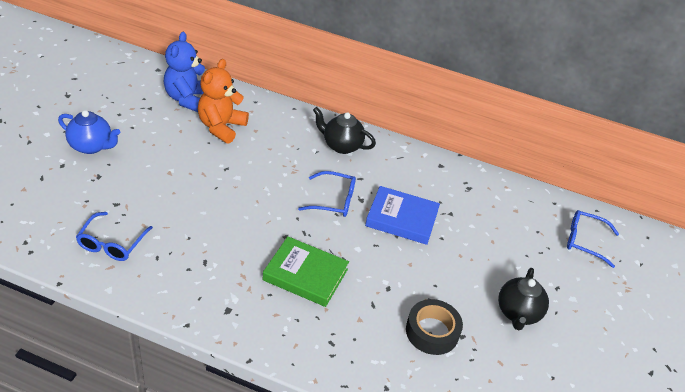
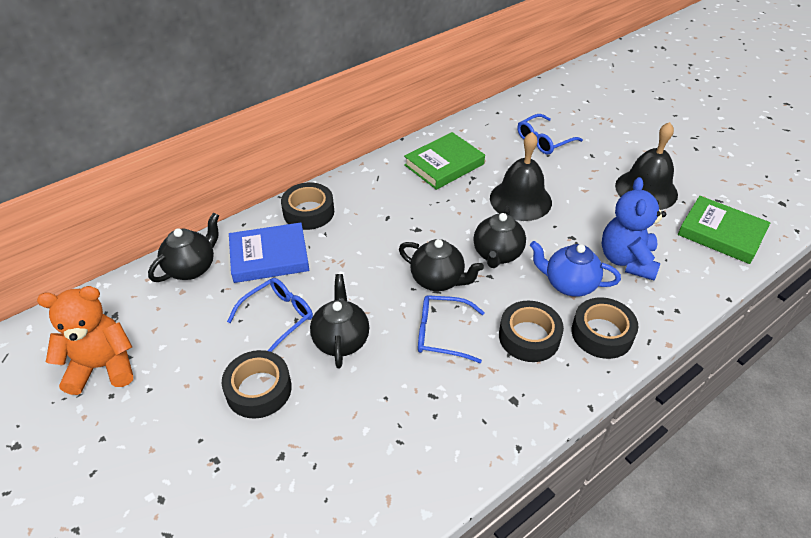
black bell: none = 0 -> [490,132,552,221] [615,122,678,210] = 2
black tape: [406,299,463,355] = 1 -> [222,350,292,419] [281,182,334,230] [499,301,564,362] [572,297,638,359] = 4
black teapot: [313,107,376,154] [498,268,549,330] = 2 -> [148,213,219,282] [310,274,369,368] [399,239,484,291] [473,206,526,268] = 4
green book: [263,237,349,307] = 1 -> [404,132,485,190] [678,196,771,264] = 2

